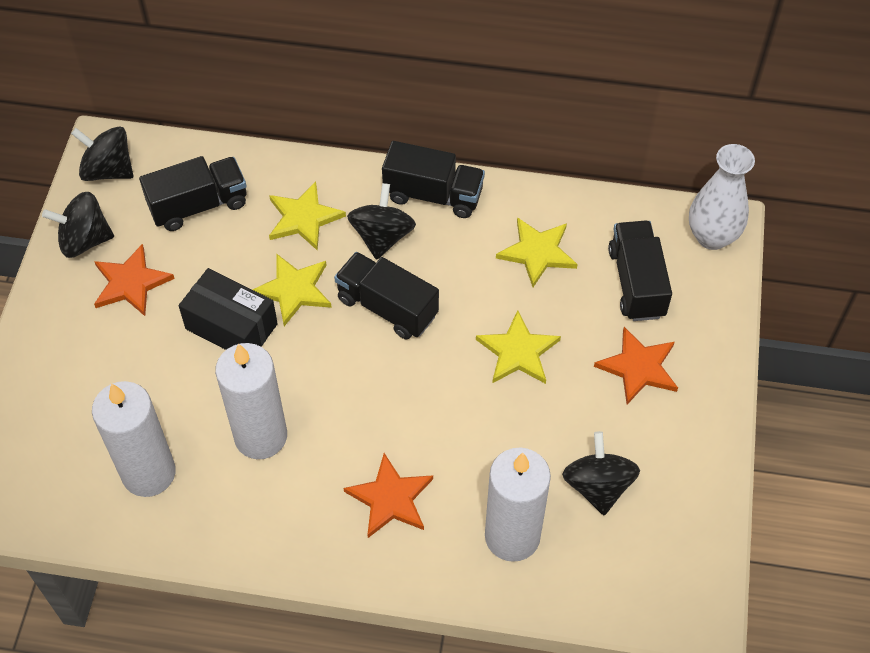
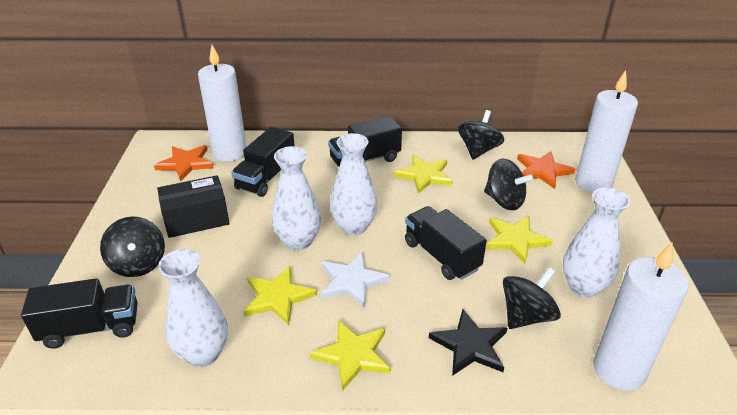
black star: none = 0 -> [429,309,507,376] = 1
orange star: [94,244,175,316] [344,453,433,538] [594,327,678,404] = 3 -> [154,145,213,181] [517,151,575,189] = 2
white star: none = 0 -> [321,252,390,308] = 1
white vase: [689,144,755,250] = 1 -> [158,249,228,367] [272,146,321,250] [330,133,377,236] [563,187,630,298] = 4

